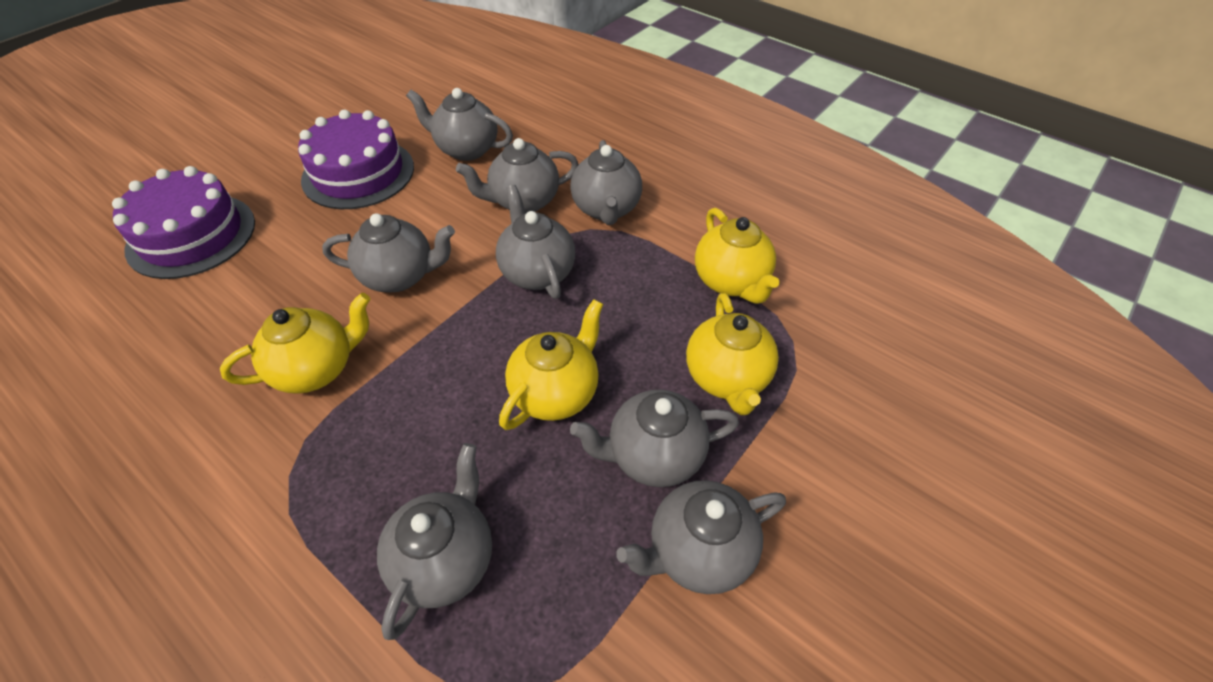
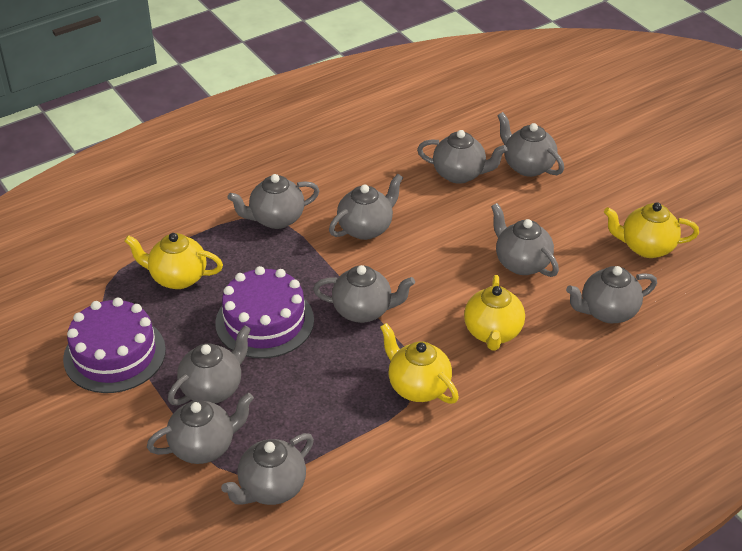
grey teapot: [322,213,455,293] [377,443,492,640] [406,88,513,161] [456,138,579,213] [496,185,575,299] [570,140,642,225] [570,390,739,487] [616,480,786,594] = 8 -> [147,393,254,464] [168,325,251,405] [221,433,314,505] [228,174,320,229] [313,265,415,323] [329,174,403,240] [417,130,508,184] [491,203,559,277] [497,112,564,177] [566,266,657,323] = 10

